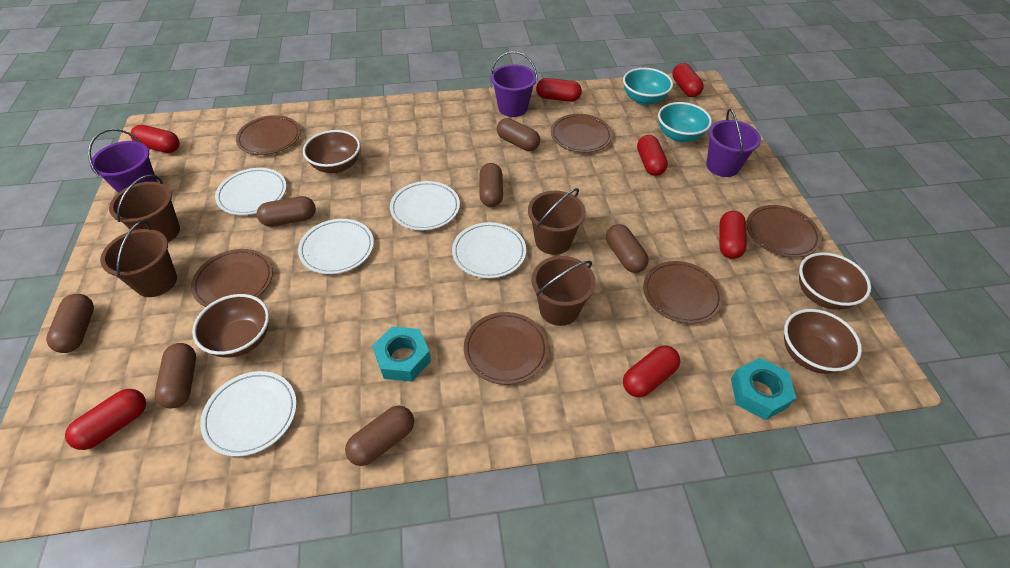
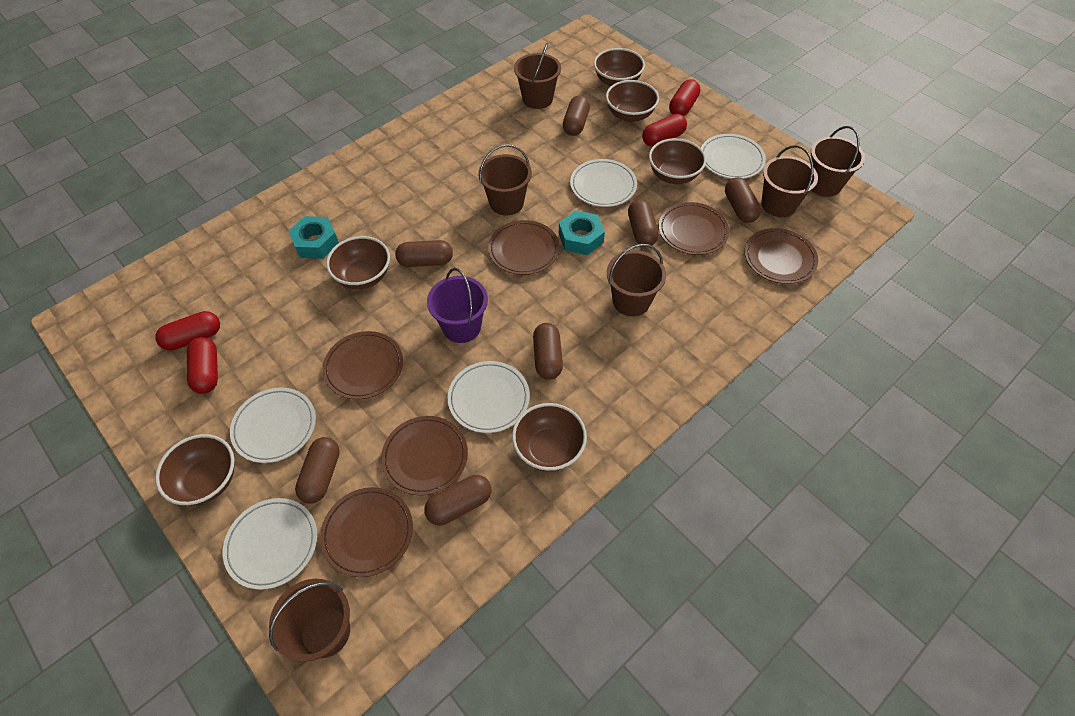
brown bowl: [192,294,269,358] [303,130,360,173] [784,309,862,374] [799,252,871,310] = 4 -> [155,434,234,506] [326,236,390,289] [512,403,587,471] [594,48,645,87] [606,80,659,122] [649,138,706,184] = 6
brown bucket: [100,221,177,297] [109,174,180,242] [528,188,586,255] [532,256,596,326] = 4 -> [269,579,350,662] [478,144,532,215] [514,43,561,109] [607,244,666,316] [761,145,818,217] [810,126,865,197] = 6
purple bucket: [88,129,157,193] [490,51,537,117] [706,109,761,177] = 3 -> [427,268,488,343] = 1
red capsule: [65,389,146,450] [131,125,180,153] [536,78,582,102] [623,345,680,397] [637,135,668,176] [672,63,704,97] [719,211,747,259] = 7 -> [155,311,220,351] [187,337,218,394] [642,114,687,147] [669,79,700,116] = 4
turquoise bowl: [623,68,673,105] [658,102,712,143] = 2 -> none = 0

